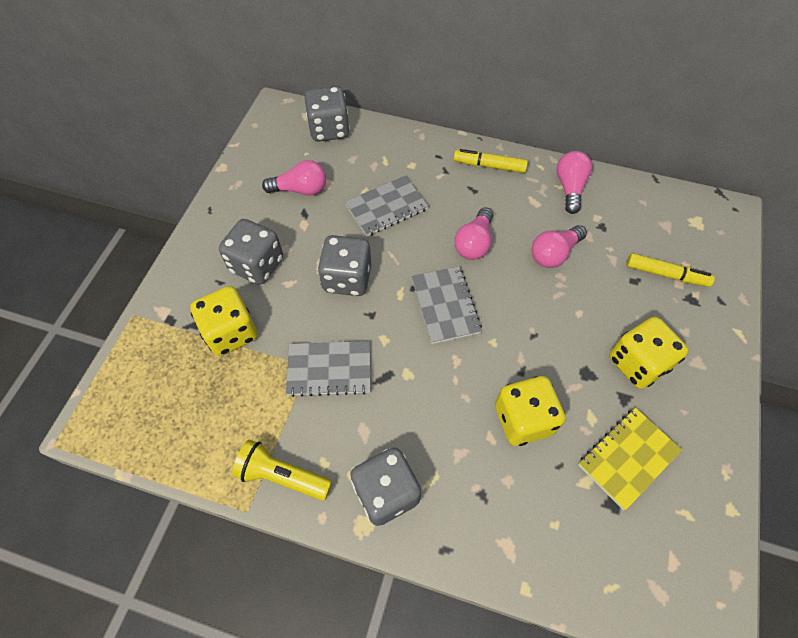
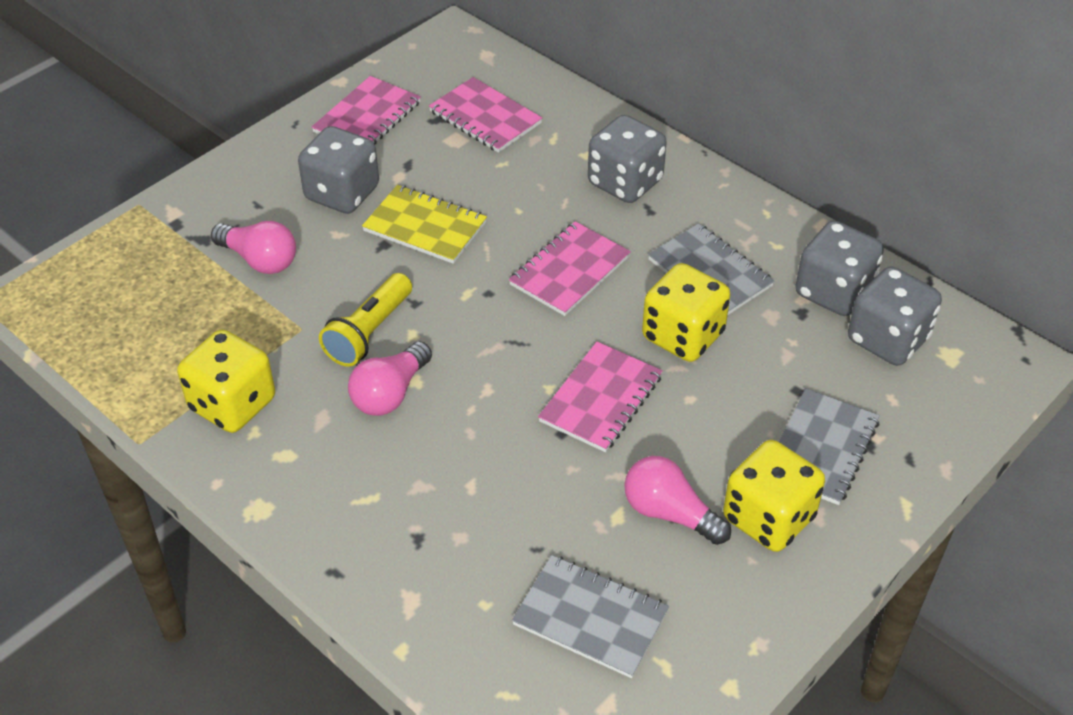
pink light bulb: [262,160,326,196] [454,207,493,260] [532,225,587,268] [557,151,592,214] = 4 -> [211,221,296,274] [348,341,432,416] [624,456,731,545] = 3
pink notebook: none = 0 -> [312,76,421,144] [429,77,542,153] [509,221,631,316] [538,342,663,452] = 4
yellow marker: [453,149,528,173] [627,253,715,287] = 2 -> none = 0

